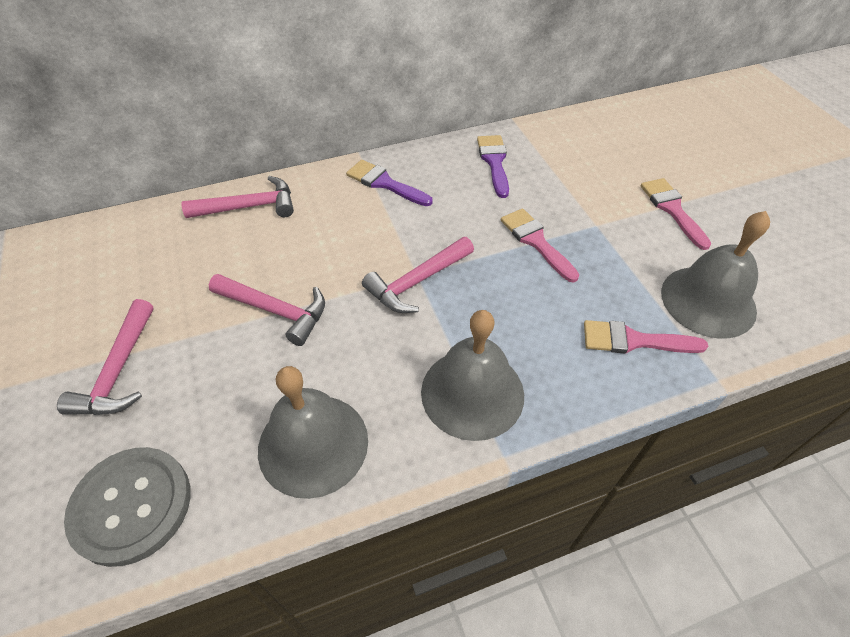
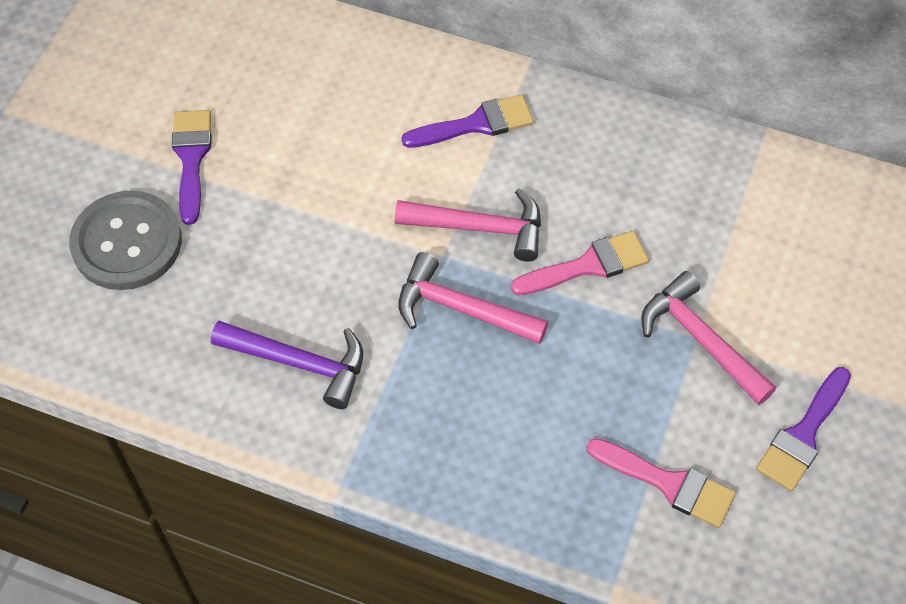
grey bell: [258,366,368,499] [421,310,524,441] [661,211,770,338] = 3 -> none = 0
pink brush: [501,208,579,282] [584,320,708,354] [641,178,711,250] = 3 -> [511,231,649,296] [586,438,736,528] = 2
pink hammer: [57,299,154,415] [182,176,294,218] [209,274,325,346] [362,237,474,313] = 4 -> [395,188,541,262] [398,252,548,344] [641,271,776,405] = 3
purple brush: [346,160,433,206] [477,135,509,198] = 2 -> [172,110,212,225] [401,94,534,148] [756,367,851,491] = 3
purple hammer: none = 0 -> [211,321,363,409] = 1

